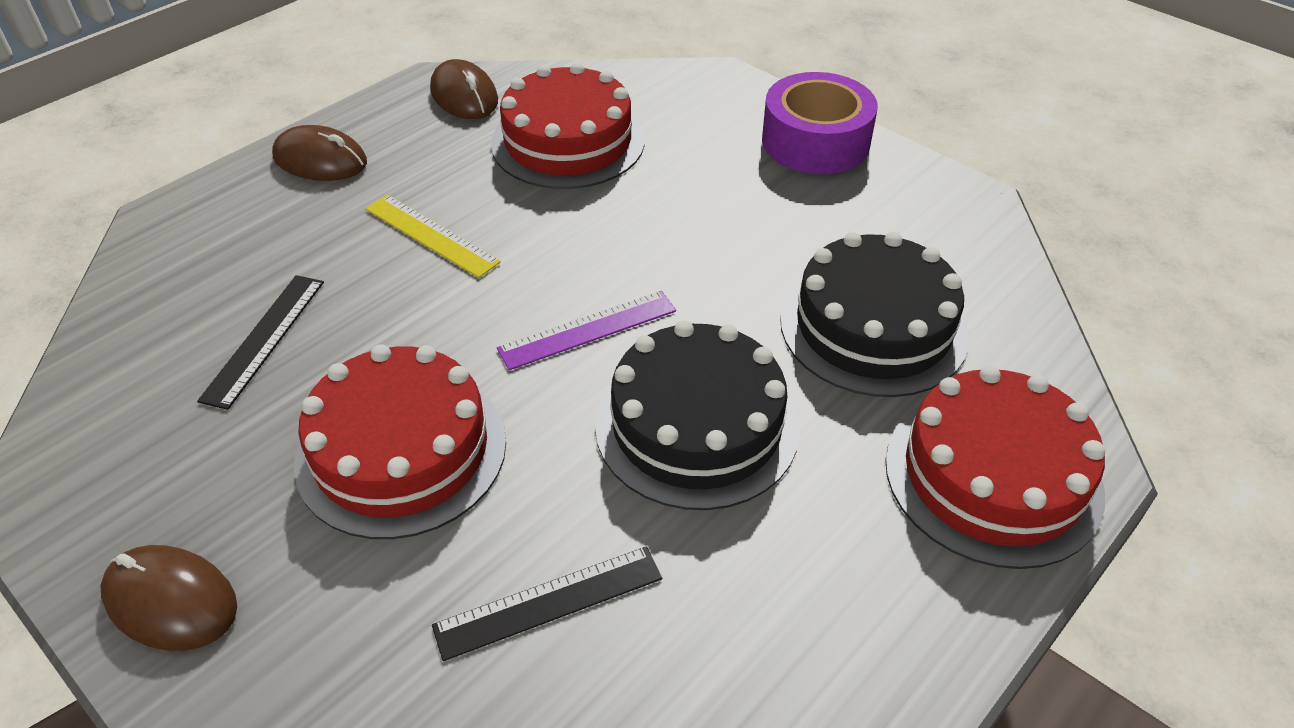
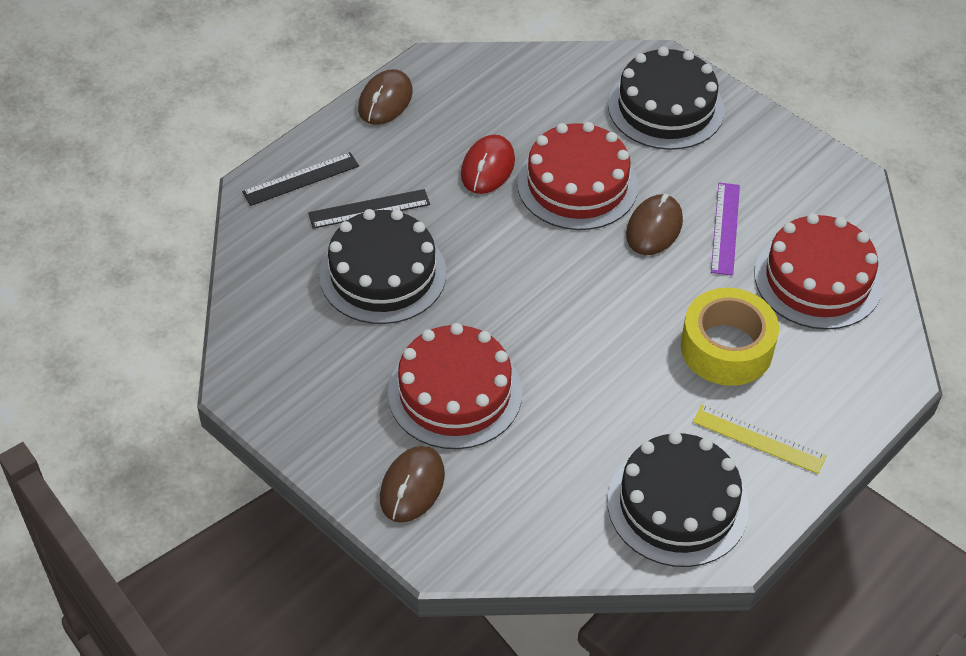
black cake: [595,320,800,510] [780,232,969,397] = 2 -> [319,209,446,324] [607,432,749,567] [608,47,724,150] = 3
purple tape: [762,72,878,174] = 1 -> none = 0
red mouse: none = 0 -> [461,135,515,194] = 1
yellow tape: none = 0 -> [681,288,779,386] = 1

